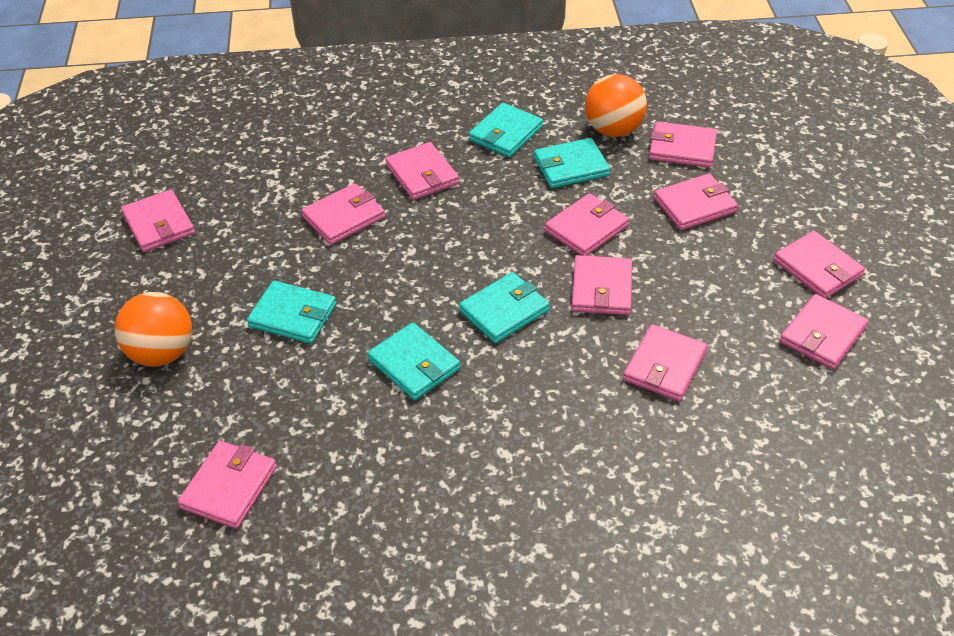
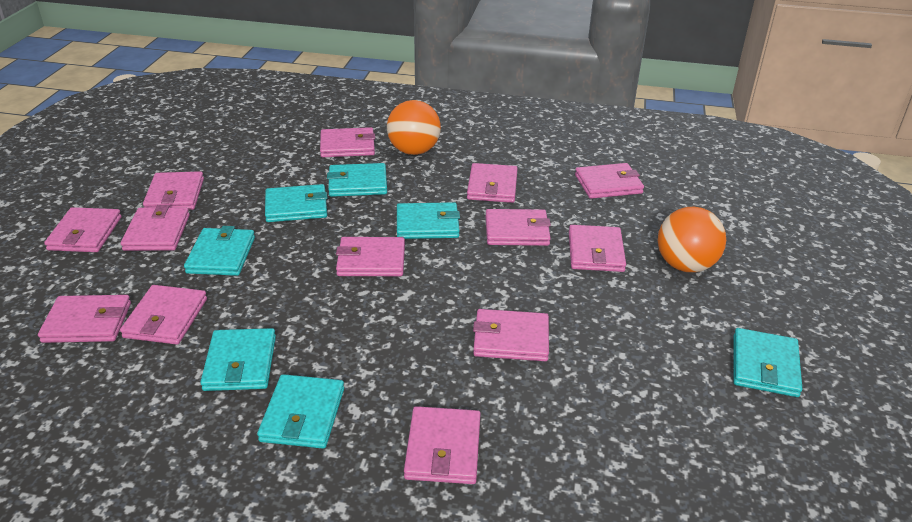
pink wallet: [121,190,195,252] [178,441,277,529] [301,183,385,245] [385,142,459,200] [545,193,629,256] [571,255,632,315] [623,324,707,401] [649,122,717,168] [654,174,738,230] [774,231,865,298] [780,294,868,369] = 11 -> [38,295,131,343] [44,207,122,252] [120,285,207,345] [121,205,190,251] [143,171,204,210] [320,127,375,157] [336,237,405,276] [404,406,481,484] [467,163,518,203] [473,309,549,361] [486,209,551,246] [569,225,626,272] [575,163,644,199] = 13
turquoise wallet: [247,281,336,344] [367,322,460,400] [459,272,550,343] [469,103,543,157] [534,138,610,188] = 5 -> [184,226,255,276] [200,328,276,391] [257,374,344,449] [265,184,327,222] [327,163,387,197] [397,202,460,239] [733,328,803,397] = 7

